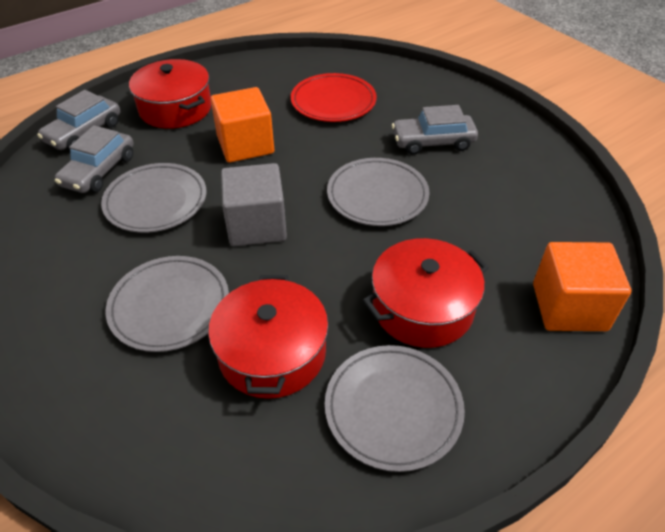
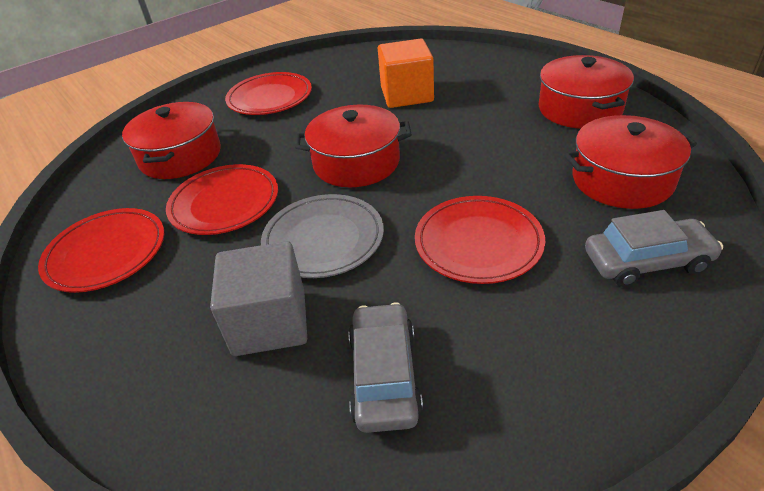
grey car: [37,90,120,150] [55,125,134,193] [392,105,478,155] = 3 -> [348,302,423,433] [585,210,723,287] = 2
grey plate: [101,163,206,233] [106,256,229,352] [325,345,465,472] [327,158,430,226] = 4 -> [261,194,384,278] = 1
orange cube: [211,87,274,163] [533,242,631,331] = 2 -> [378,38,434,108] = 1
red plate: [291,73,377,122] = 1 -> [38,208,164,293] [166,164,278,235] [225,72,312,115] [415,196,545,284] = 4
red pot: [129,59,211,129] [208,275,328,399] [363,238,489,348] = 3 -> [122,102,221,179] [295,104,412,187] [539,55,634,129] [564,115,697,209] = 4

